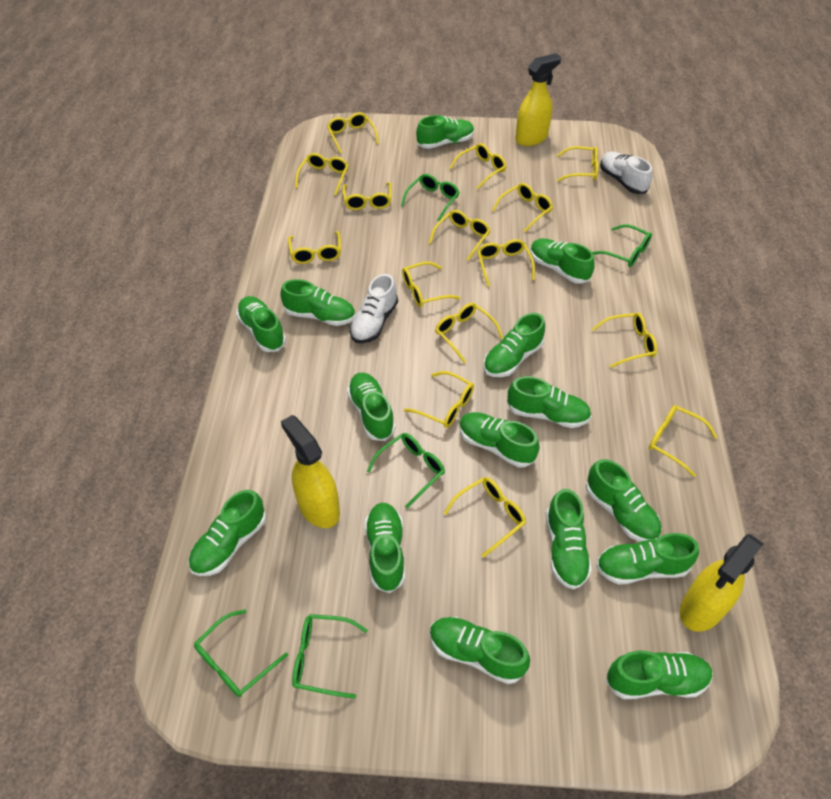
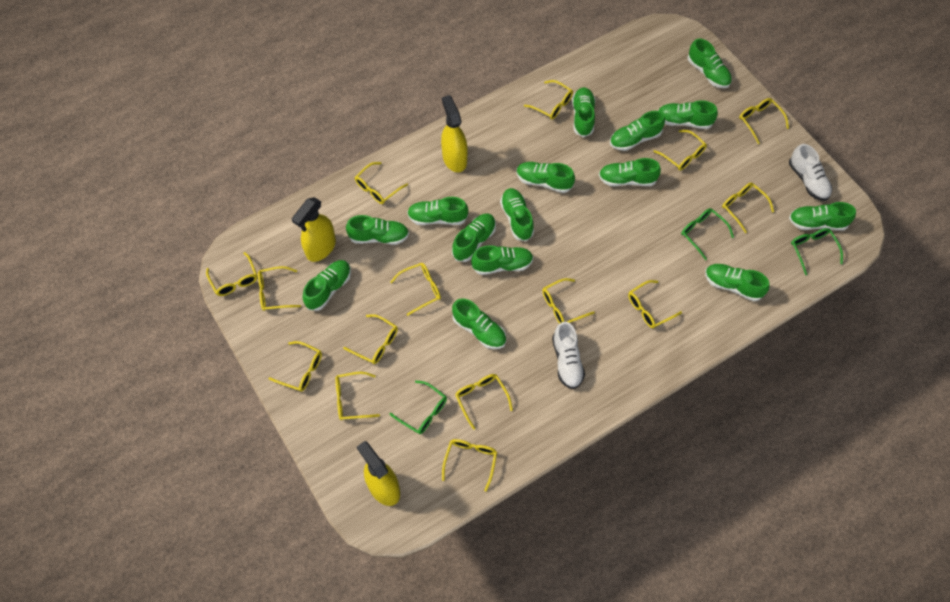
green glasses: [194,609,288,697] [292,614,368,699] [366,433,445,508] [401,174,459,221] [592,224,652,267] = 5 -> [389,381,447,434] [681,208,734,260] [791,228,843,275] = 3

